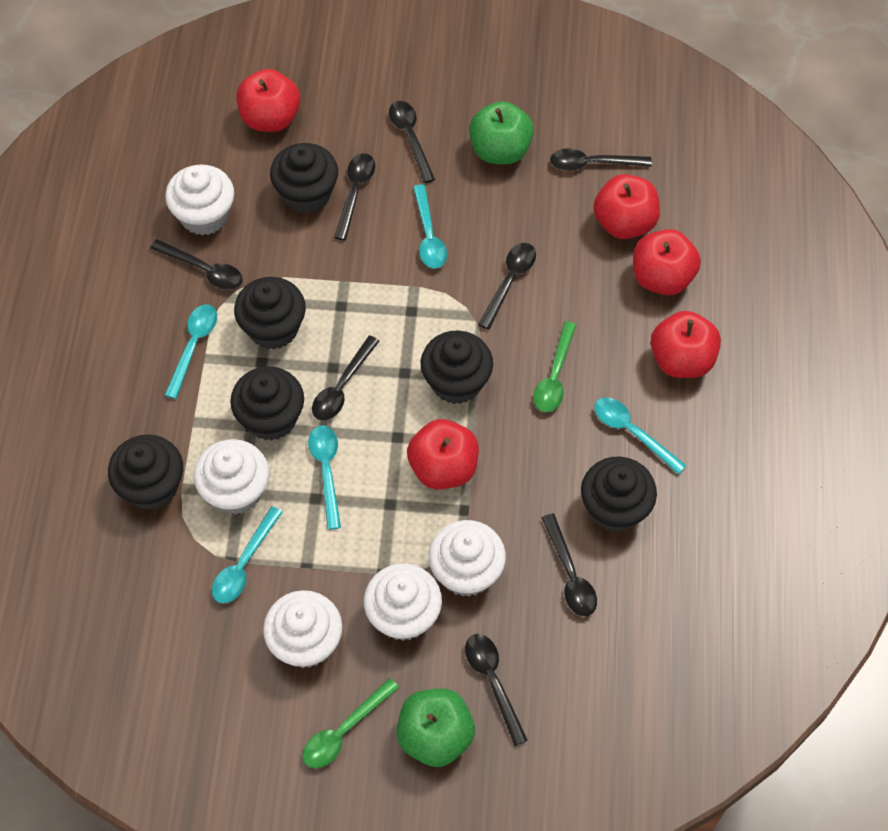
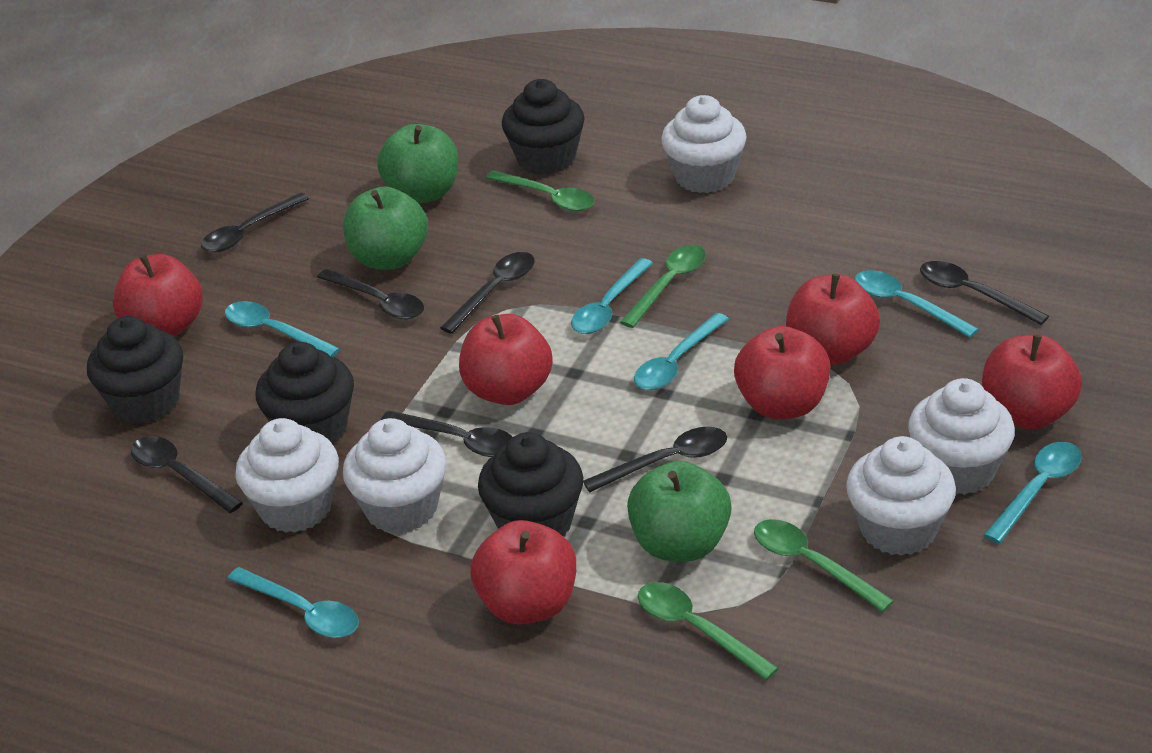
black cupcake: [108,434,183,510] [230,366,304,441] [234,277,306,349] [270,143,338,213] [421,331,493,404] [581,457,657,532] = 6 -> [87,316,183,424] [256,342,354,444] [478,432,583,537] [502,79,585,175] = 4
black spoon: [150,239,243,290] [312,335,379,421] [334,153,375,240] [389,101,435,183] [465,634,528,746] [478,243,536,330] [542,514,597,616] [550,148,652,171] = 8 -> [131,436,243,513] [201,193,310,252] [317,269,424,319] [381,410,512,457] [440,252,535,334] [583,427,727,492] [920,261,1049,325] = 7
green apple: [397,689,475,767] [469,101,534,165] = 2 -> [343,187,428,270] [377,124,458,204] [627,461,732,561] = 3
green spoon: [302,678,399,768] [534,321,577,412] = 2 -> [485,170,594,211] [620,245,706,328] [638,582,779,680] [754,519,894,612] = 4
red apple: [236,69,300,132] [407,419,479,489] [593,174,660,239] [633,229,701,295] [651,311,721,378] = 5 -> [113,254,203,337] [459,314,553,405] [470,520,576,624] [734,326,831,419] [786,274,880,365] [982,334,1082,430] = 6
turquoise spoon: [165,304,217,399] [212,506,283,604] [308,425,341,530] [413,184,447,269] [594,397,687,475] = 5 -> [225,301,340,357] [227,567,359,638] [571,258,653,334] [634,313,729,390] [855,270,979,338] [984,442,1082,543] = 6

